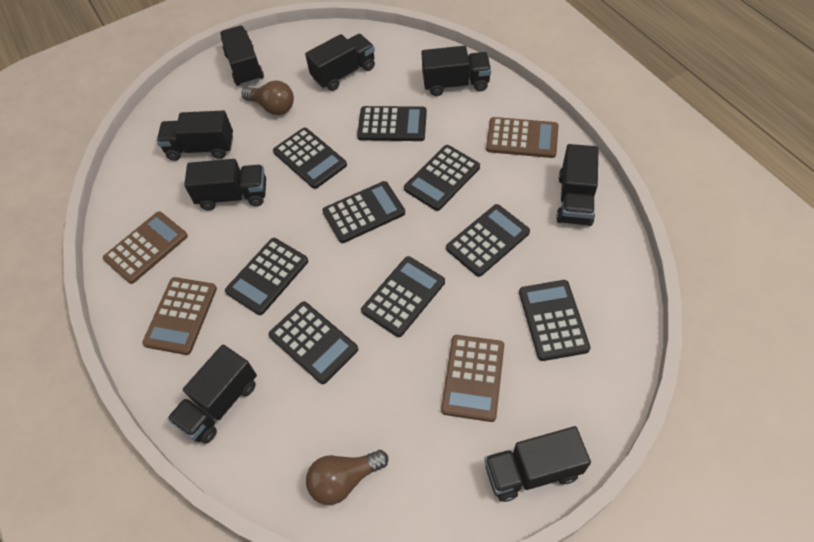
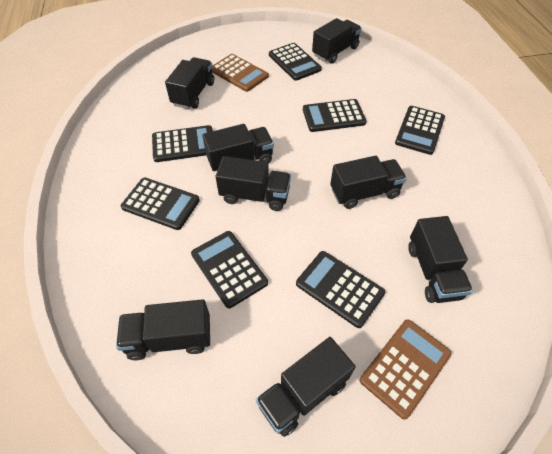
black calculator: [225,238,308,315] [269,301,358,384] [273,128,347,189] [323,181,405,243] [357,106,427,141] [361,256,445,337] [404,145,480,211] [446,204,530,277] [519,280,590,361] = 9 -> [121,178,200,230] [152,125,213,162] [191,231,268,308] [269,43,322,81] [296,251,385,328] [303,99,366,132] [395,106,445,155] = 7
brown calculator: [103,211,188,284] [142,277,217,355] [441,335,504,422] [486,117,558,158] = 4 -> [212,54,269,92] [360,319,452,420] = 2
brown light bulb: [241,80,294,115] [306,450,388,505] = 2 -> none = 0

